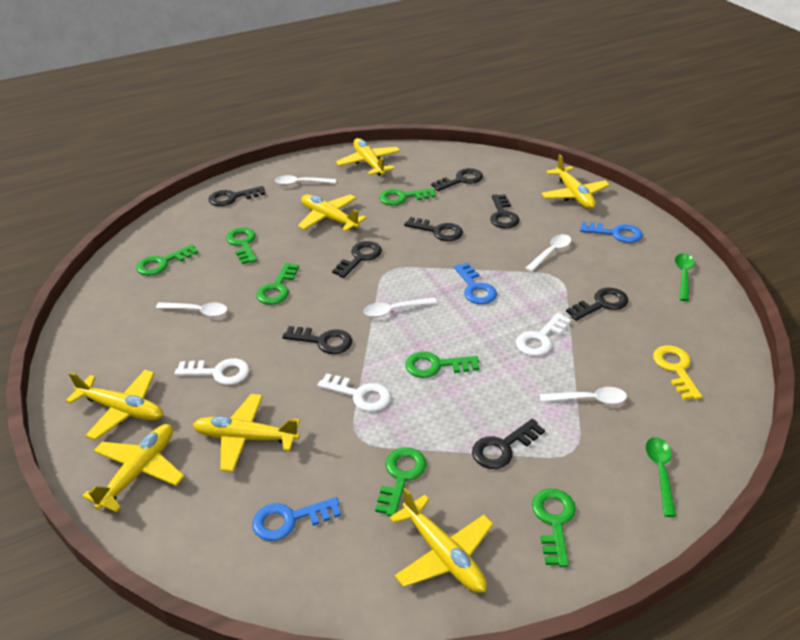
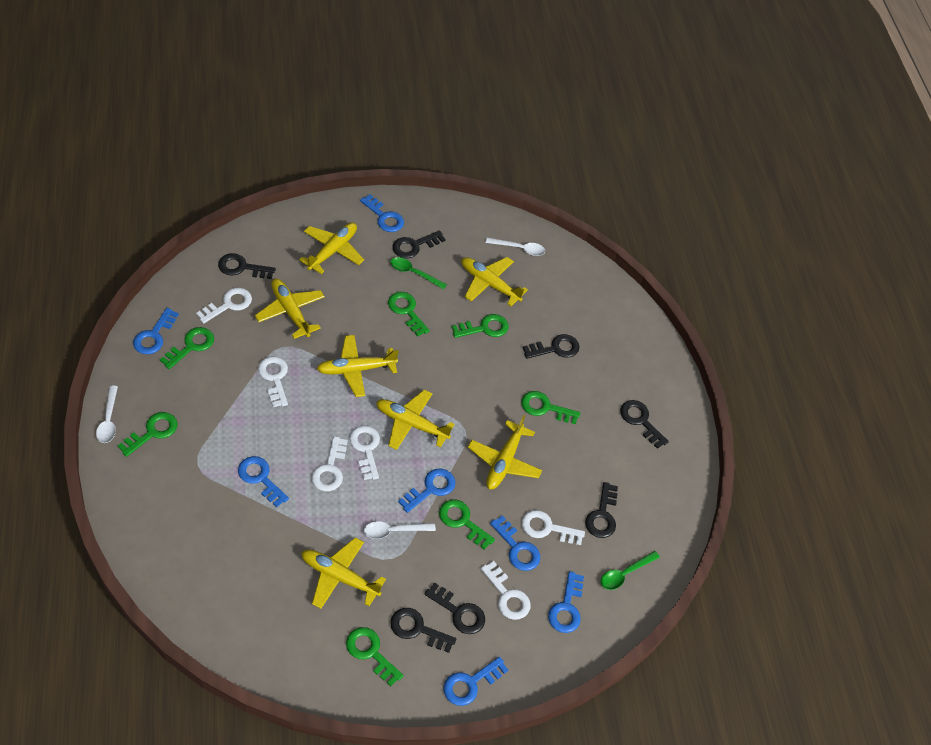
black key: [209,186,265,206] [282,326,352,354] [332,241,382,278] [404,217,463,241] [431,168,483,191] [472,419,545,469] [490,194,520,228] [566,288,628,321] = 8 -> [218,253,276,279] [390,608,456,653] [393,230,446,259] [424,582,485,634] [523,334,580,359] [585,482,618,538] [620,400,669,449] = 7
blue key: [252,497,341,541] [454,263,497,304] [580,222,643,243] = 3 -> [133,308,179,354] [238,456,289,507] [360,194,404,232] [398,469,455,513] [443,657,508,706] [490,515,540,571] [548,571,584,633] = 7
white key: [174,358,249,385] [318,373,391,412] [516,313,571,356] = 3 -> [196,288,252,324] [258,356,288,407] [311,436,348,491] [349,426,380,480] [481,561,530,620] [522,510,585,545] = 6
white spoon: [156,302,227,317] [275,175,336,185] [363,297,437,317] [525,234,571,272] [540,387,627,404] = 5 -> [96,386,118,443] [364,521,436,539] [486,238,545,256] = 3
yellow key: [653,345,702,400] = 1 -> none = 0

